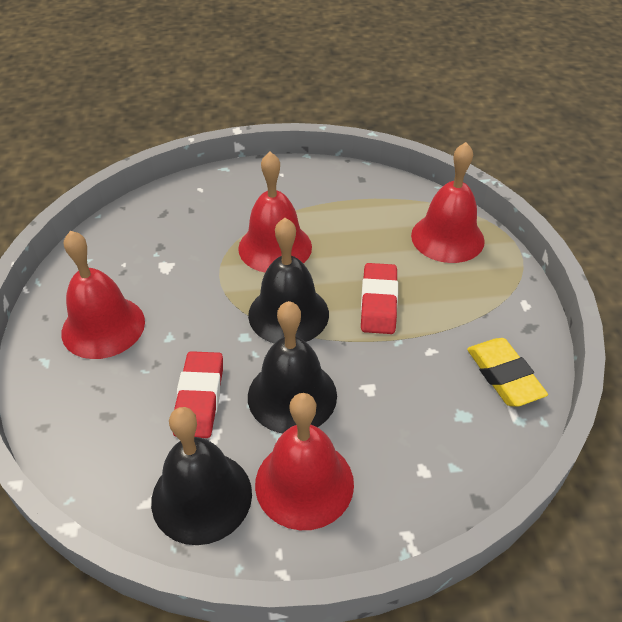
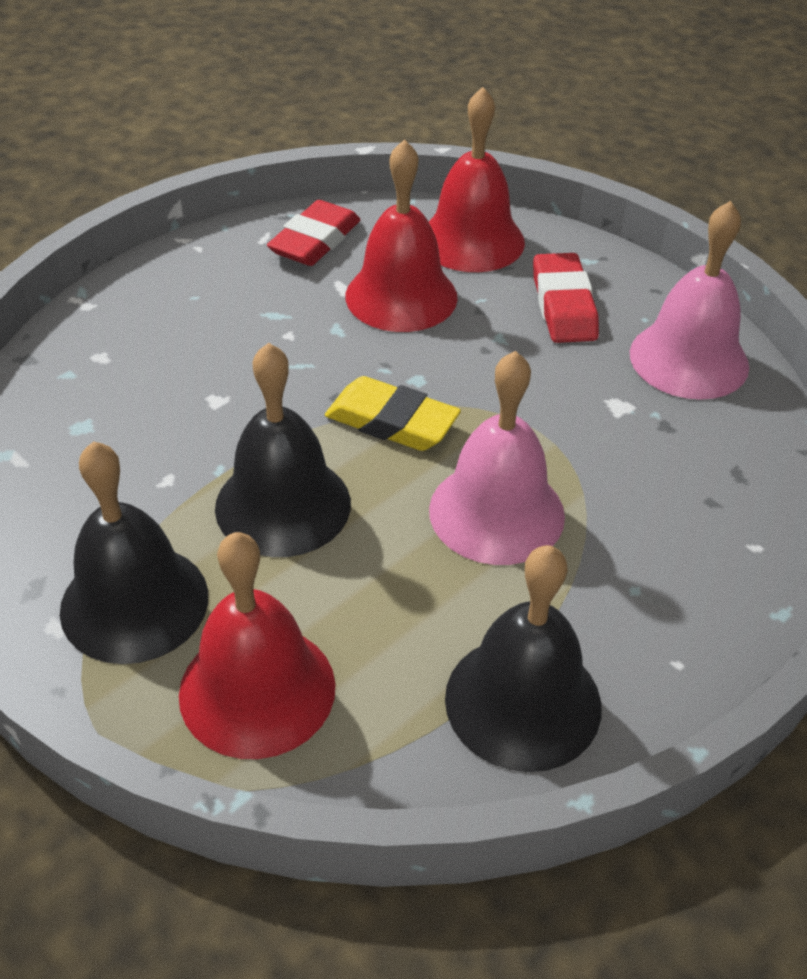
pink bell: none = 0 -> [429,351,565,565] [630,201,749,400] = 2
red bell: [61,230,145,359] [238,152,312,272] [255,393,354,530] [411,142,485,263] = 4 -> [179,532,336,759] [346,139,458,332] [429,87,525,272] = 3

